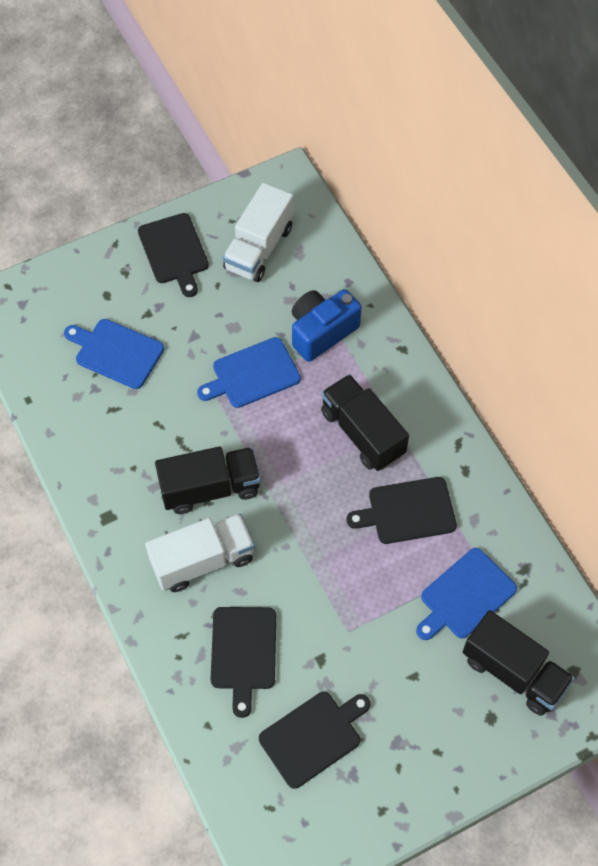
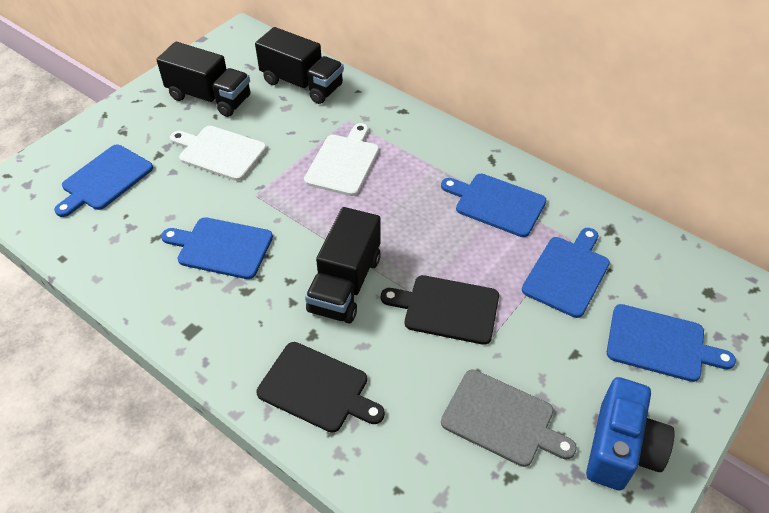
black cutting board: [138,213,209,297] [211,607,276,718] [259,692,370,789] [347,477,457,544] = 4 -> [256,342,385,433] [381,275,499,345] = 2
blue cutting board: [64,319,164,389] [197,337,301,408] [416,548,517,640] = 3 -> [54,145,153,217] [161,217,273,279] [441,174,546,237] [522,228,610,318] [607,304,736,382] = 5
grey cutting board: none = 0 -> [441,369,577,467] = 1
white cutting board: none = 0 -> [170,126,266,181] [304,123,379,196] = 2
white truck: [145,513,255,592] [223,183,293,282] = 2 -> none = 0

